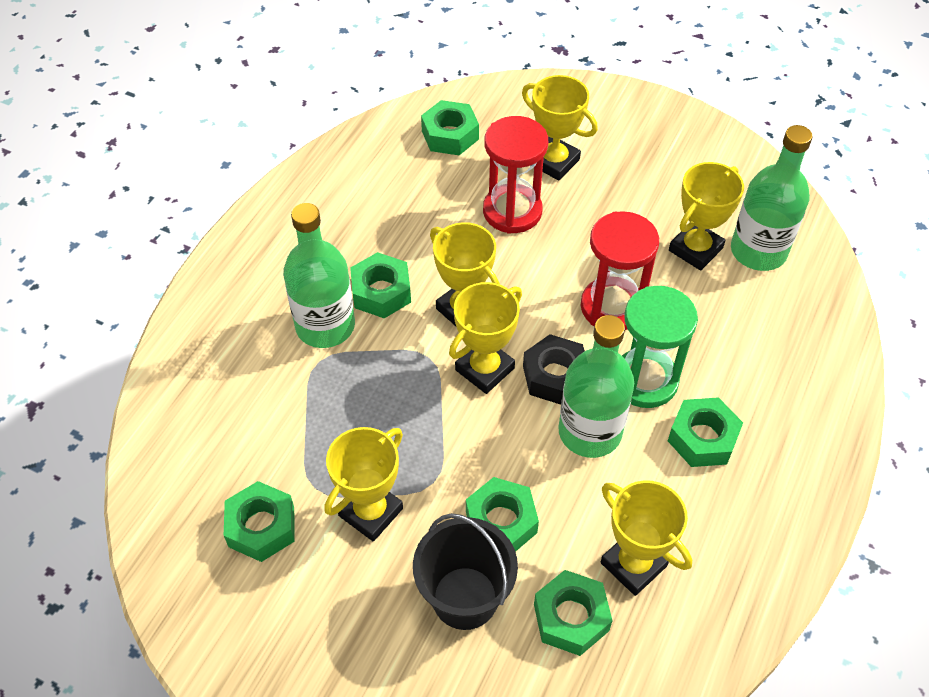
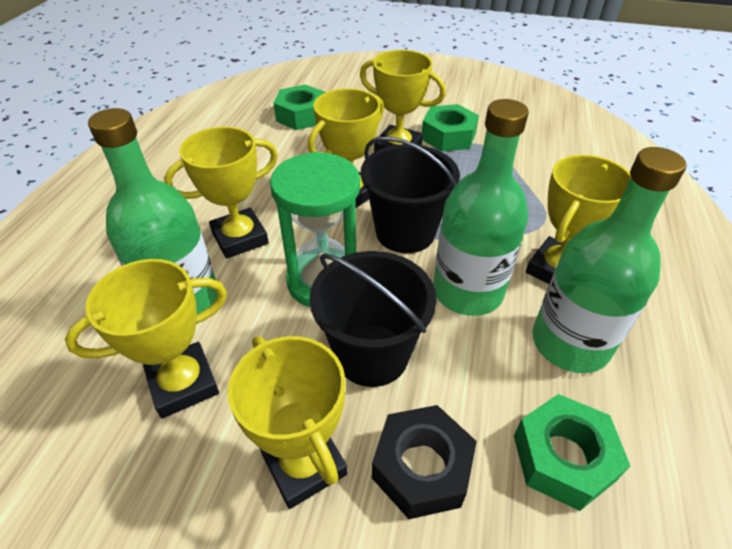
black bucket: [413,513,518,630] = 1 -> [310,251,437,387] [361,136,460,253] = 2
green nut: [224,481,295,562] [350,252,411,318] [421,100,479,155] [466,477,539,552] [534,570,613,656] [668,397,743,467] = 6 -> [273,84,326,130] [422,104,479,152] [514,394,630,511] = 3
red hourglass: [483,116,548,234] [581,211,659,330] = 2 -> none = 0

